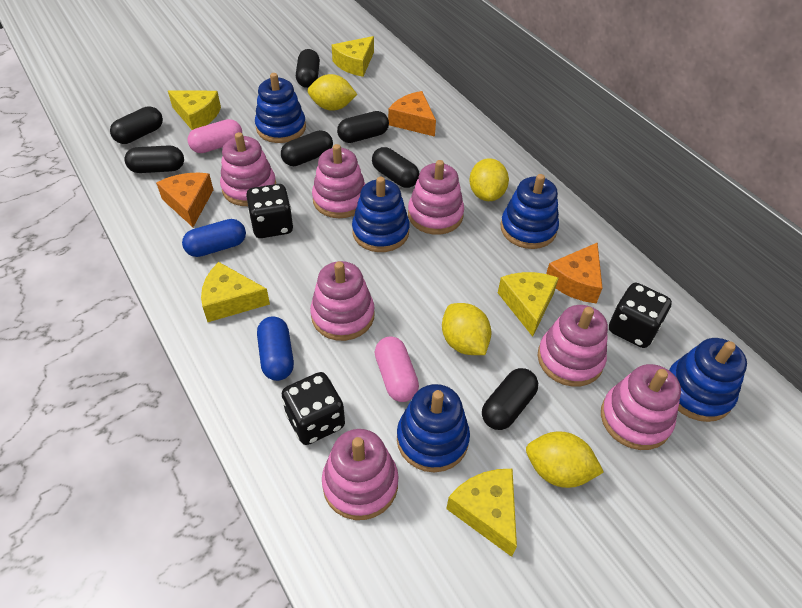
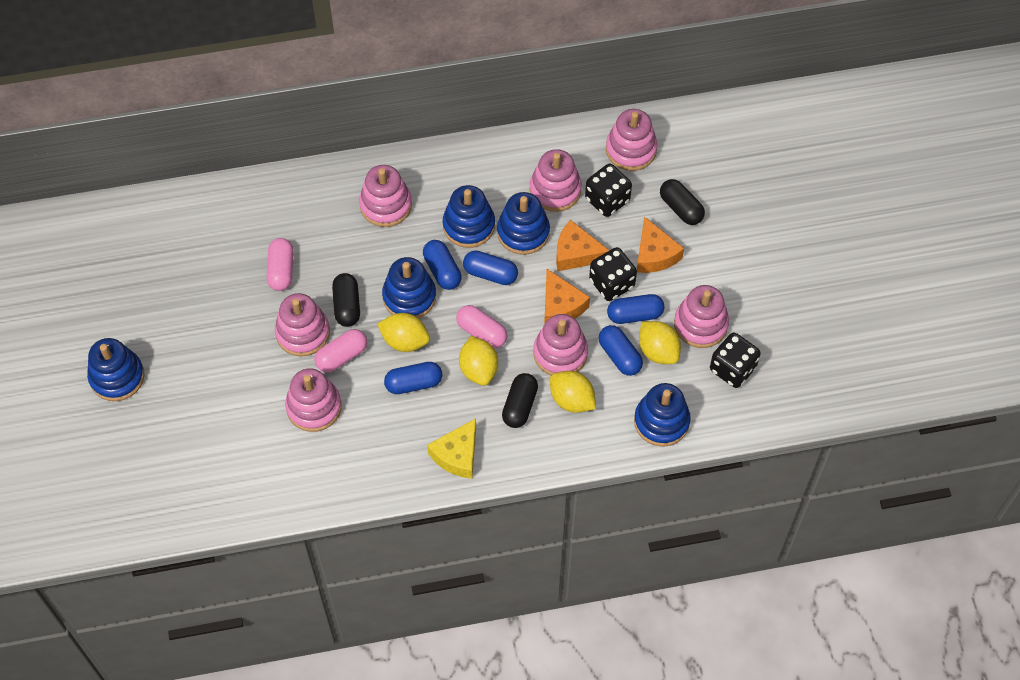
black capsule: [110,106,163,144] [125,145,184,173] [281,130,333,166] [296,49,320,88] [337,111,389,143] [372,147,419,188] [482,368,538,430] = 7 -> [332,273,360,327] [502,373,538,428] [660,179,705,225] = 3
blue capsule: [182,219,246,257] [257,316,294,381] = 2 -> [384,362,442,394] [423,240,462,290] [463,250,518,285] [599,325,643,376] [607,294,664,324] = 5
pink capsule: [187,119,242,153] [375,336,419,402] = 2 -> [267,238,293,291] [314,329,367,372] [456,305,508,348] = 3
yellow cheese: [168,90,221,130] [201,262,270,322] [332,36,374,77] [446,469,517,557] [498,272,559,337] = 5 -> [427,418,476,479] = 1

